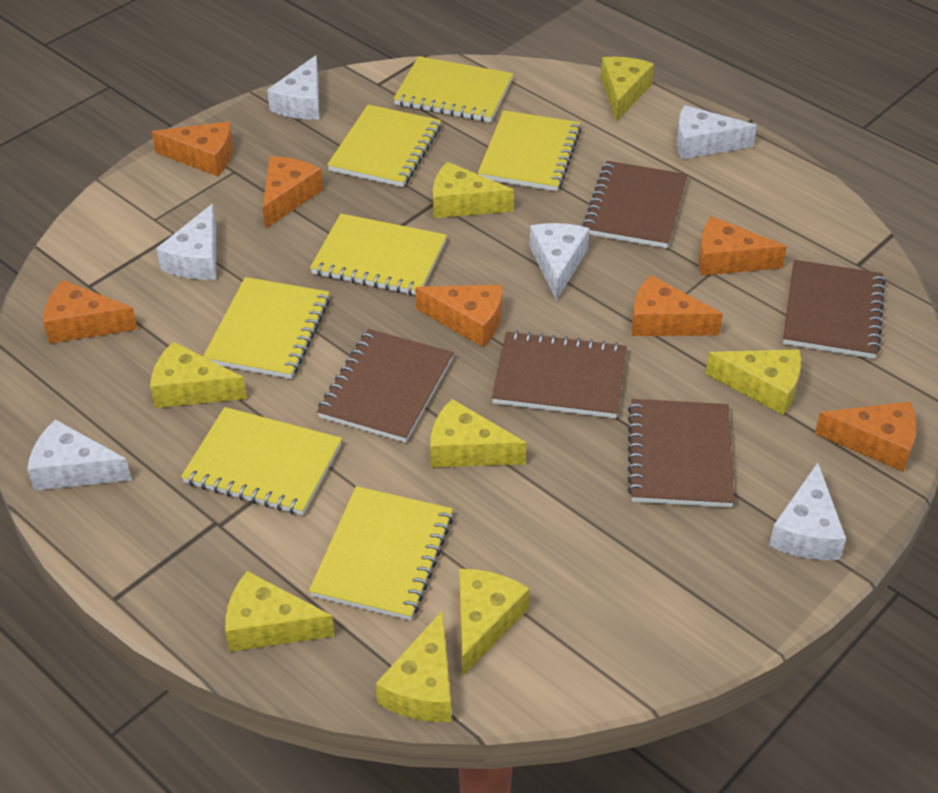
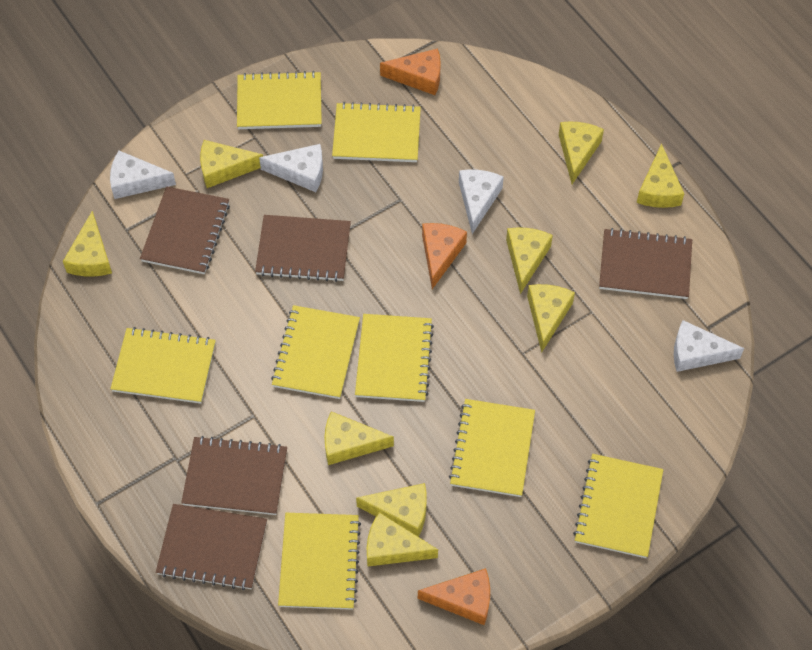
orange cheese: [43,280,138,344] [152,122,233,176] [263,156,323,229] [415,285,502,347] [632,275,723,336] [699,216,787,276] [815,401,916,472] = 7 -> [380,48,441,95] [418,568,490,625] [422,223,467,289] = 3
white cheese: [27,419,132,491] [156,204,216,280] [267,55,319,120] [529,223,590,301] [677,105,757,159] [769,463,846,560] = 6 -> [110,151,176,199] [259,144,323,192] [459,169,504,234] [674,320,744,372] = 4
yellow cheese: [150,341,247,408] [225,571,335,652] [376,610,451,722] [430,399,526,467] [433,162,514,218] [459,569,530,677] [601,57,654,122] [706,349,801,415] = 8 -> [63,211,112,277] [200,140,263,188] [324,411,394,465] [356,483,427,537] [367,512,438,567] [506,227,553,294] [527,284,575,352] [559,122,604,184] [637,144,684,208] = 9
yellow notebook: [181,407,342,515] [203,277,330,379] [309,486,453,621] [310,214,447,295] [327,104,441,187] [393,56,513,122] [478,110,581,191] = 7 -> [110,327,216,404] [237,71,322,129] [271,305,360,399] [278,513,361,610] [332,102,421,162] [355,314,434,402] [449,399,535,497] [573,454,663,558] = 8

